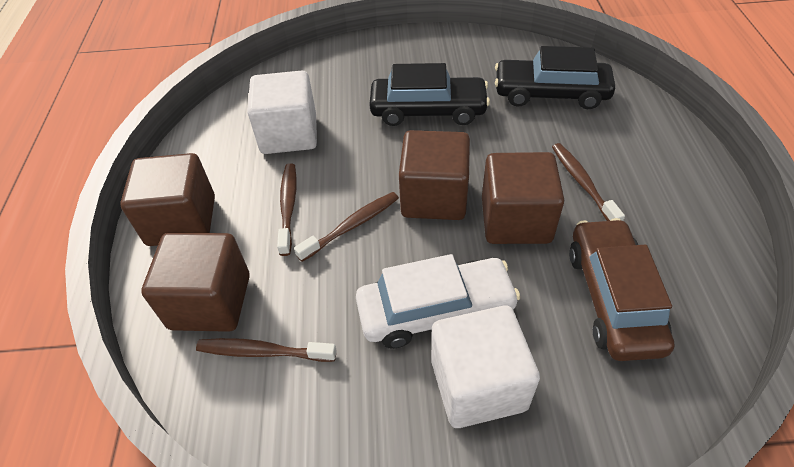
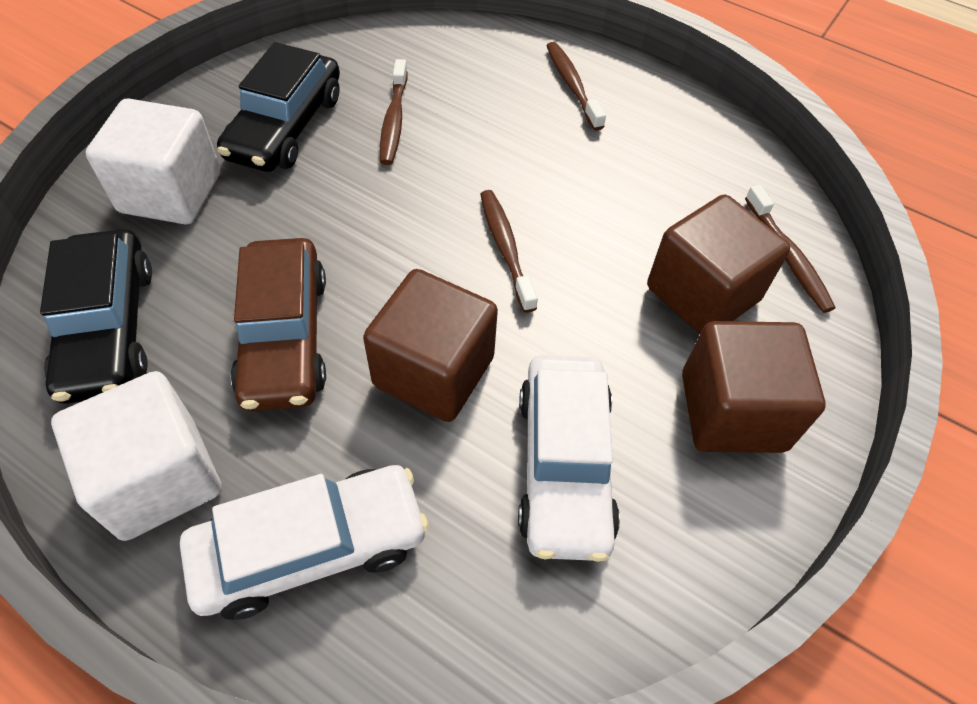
brown cube: [120,153,215,246] [141,233,250,332] [399,130,470,220] [482,152,564,244] = 4 -> [363,269,498,422] [647,195,790,335] [682,321,825,453] = 3
white car: [356,254,520,349] = 1 -> [180,465,429,620] [518,355,620,562] = 2

